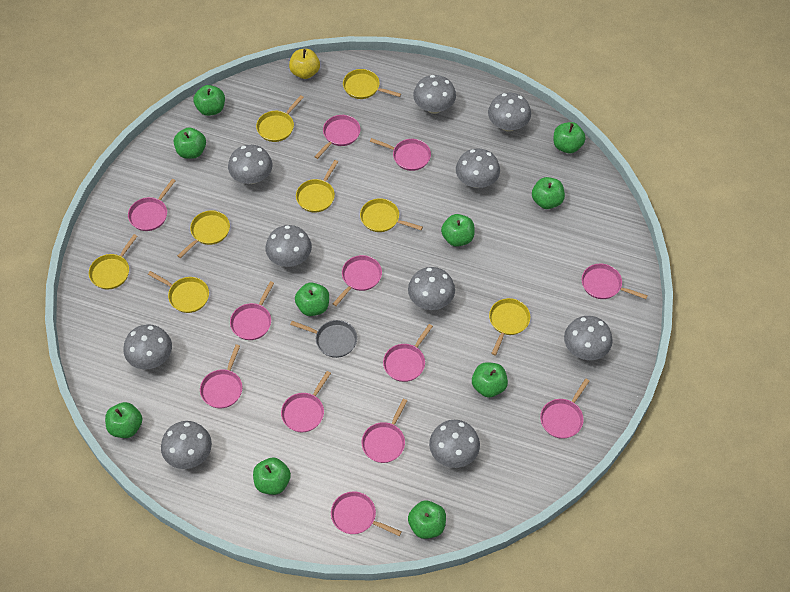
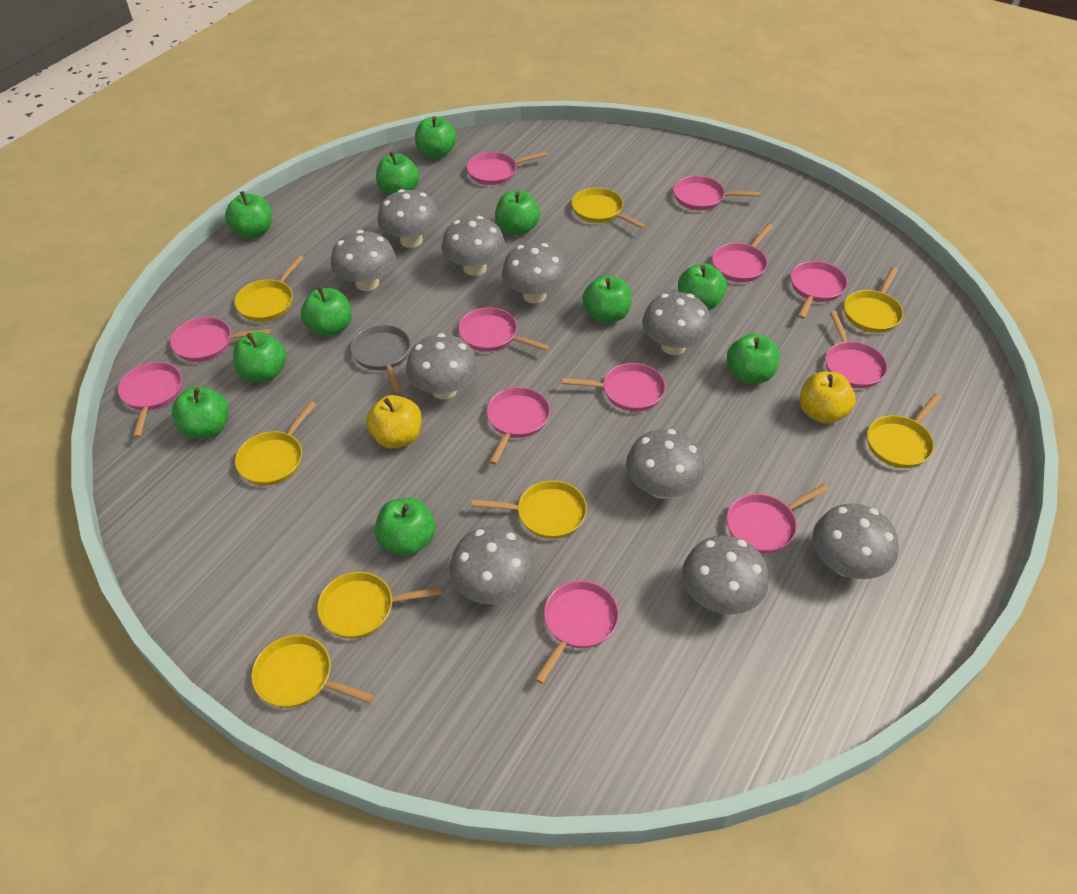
green apple: [105,402,143,438] [174,127,206,159] [193,85,225,116] [253,458,291,495] [295,282,329,316] [408,501,446,539] [441,214,475,247] [472,362,508,398] [532,177,565,209] [553,122,586,153] = 10 -> [172,386,229,439] [225,191,272,239] [233,332,286,382] [301,287,352,337] [375,498,435,556] [376,152,419,195] [415,116,456,159] [495,191,540,236] [583,275,632,323] [678,263,727,310] [727,333,780,384] = 11
yellow apple: [289,49,320,79] = 1 -> [366,395,422,449] [800,372,856,424] = 2

